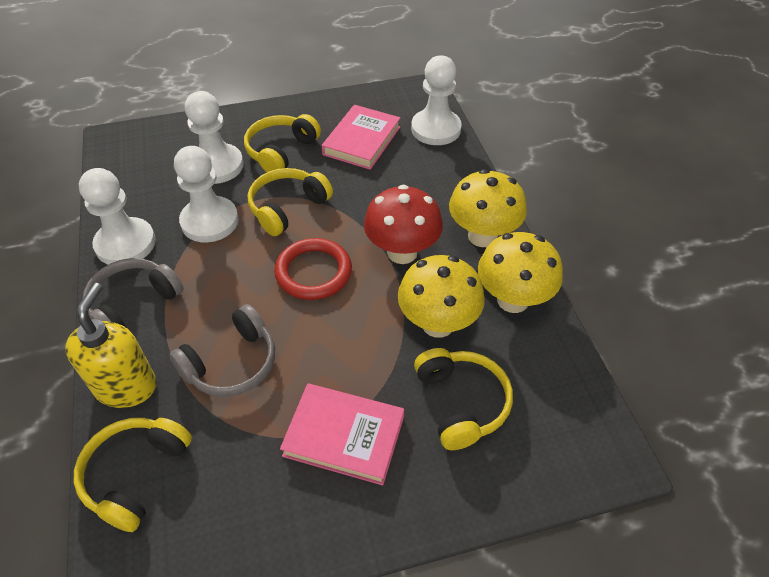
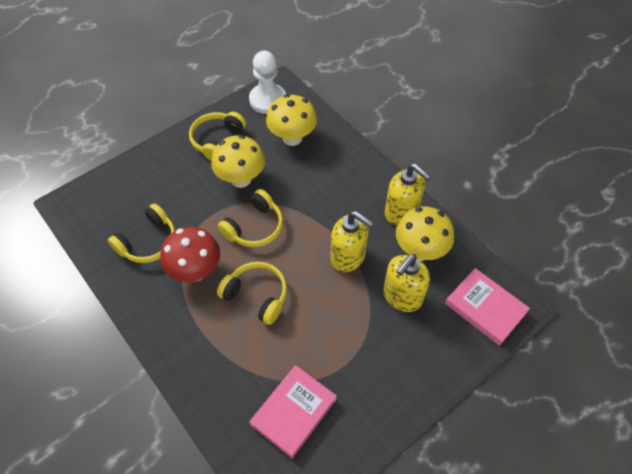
grey headphones: [82,258,184,327] [169,304,275,397] = 2 -> none = 0
red ring: [274,238,352,300] = 1 -> none = 0
white pawn: [79,168,156,265] [174,146,239,242] [185,91,244,184] [411,55,462,145] = 4 -> [249,51,286,114] = 1
yellow soap dispenser: [65,283,157,408] = 1 -> [330,211,374,272] [383,254,430,312] [385,163,431,226] = 3

